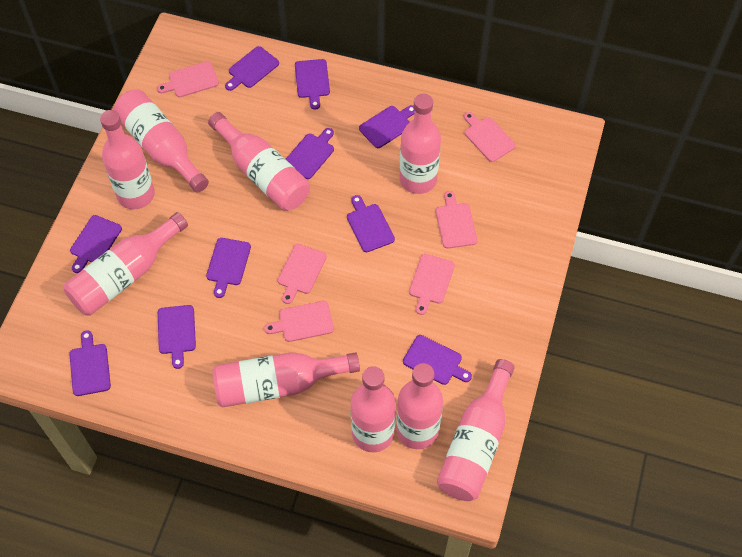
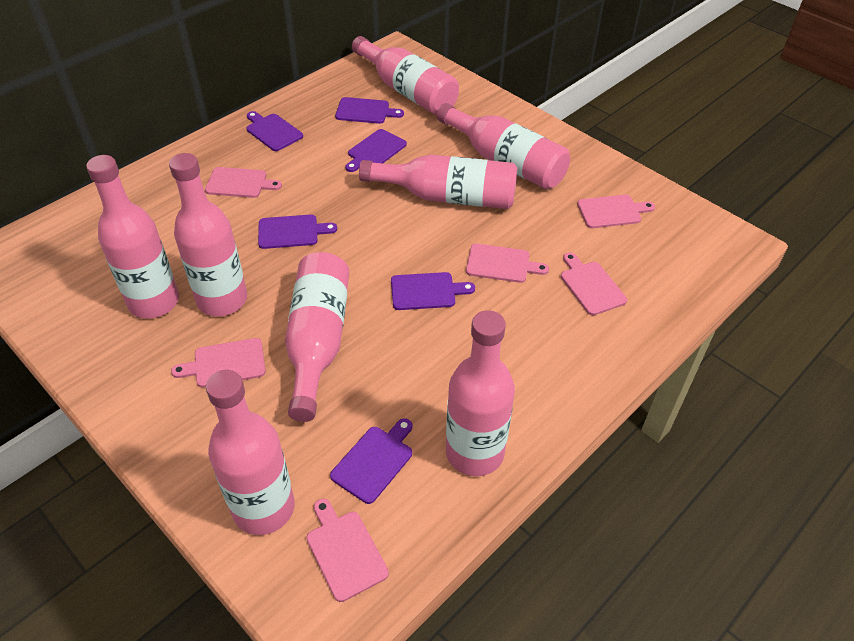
pink bottle: [64,212,188,316] [100,110,155,210] [114,89,209,192] [208,112,310,211] [212,352,360,408] [350,366,396,452] [396,363,443,449] [400,94,441,194] [437,359,515,501] = 9 -> [86,155,179,319] [169,153,247,316] [206,370,295,535] [285,252,349,422] [352,36,459,115] [359,155,517,209] [437,103,570,189] [446,310,515,476] = 8
purple cutting board: [69,331,111,396] [70,215,122,273] [158,305,196,369] [206,238,251,298] [225,46,279,91] [286,128,334,179] [295,59,330,110] [347,195,395,252] [359,105,415,148] [403,335,472,385] = 10 -> [246,111,303,151] [258,214,337,249] [330,418,412,504] [335,97,404,124] [345,129,407,172] [391,272,475,310] = 6

